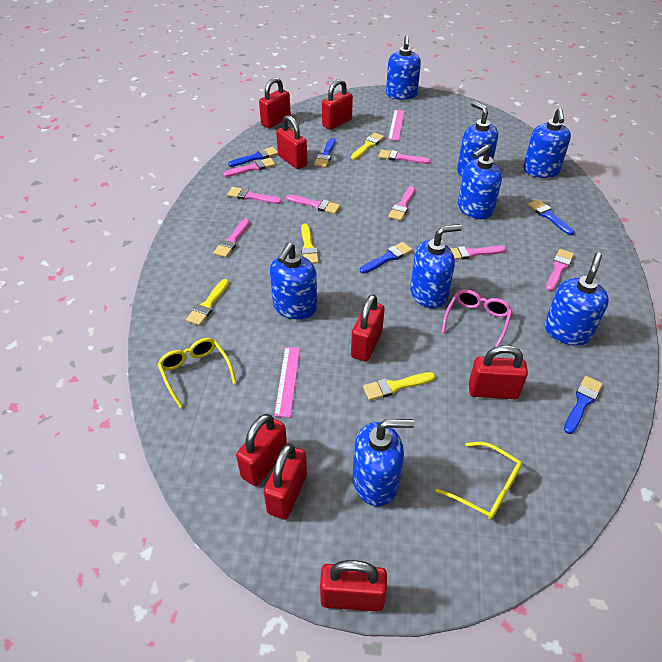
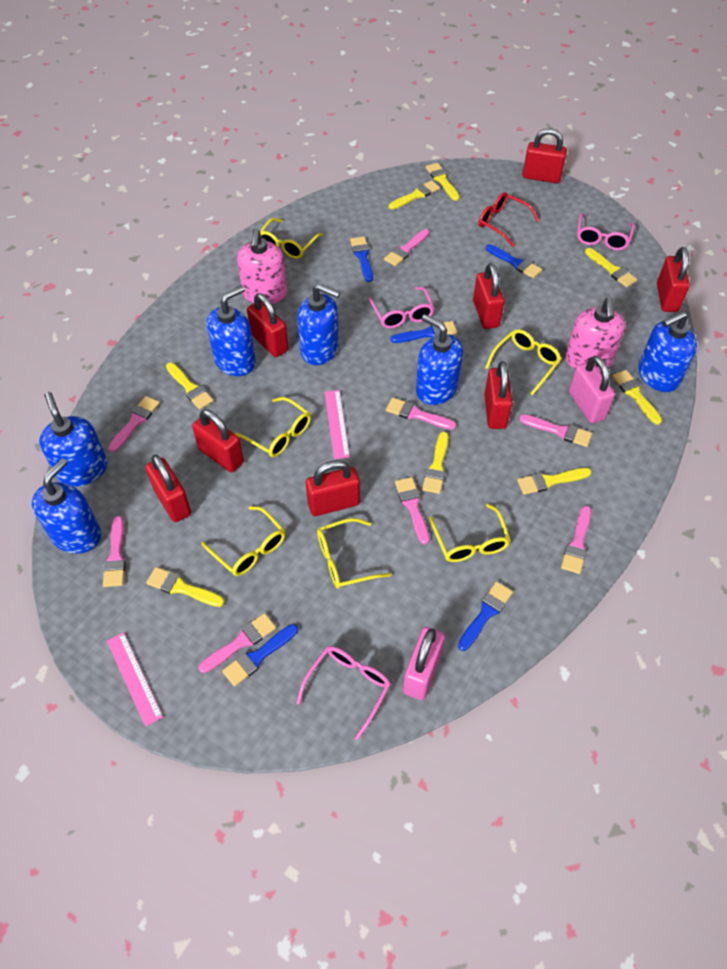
blue soap dispenser: [270,242,317,320] [353,419,414,506] [386,35,421,100] [410,224,462,309] [457,101,498,177] [458,145,502,219] [523,108,571,178] [544,253,609,346] = 8 -> [32,458,101,554] [39,392,108,487] [207,285,256,376] [297,284,340,365] [416,314,463,405] [638,311,697,392] = 6
pink glasses: [442,289,512,347] = 1 -> [296,646,391,740] [368,287,435,329] [577,213,635,250] = 3
pink padlock: none = 0 -> [403,627,445,700] [569,356,615,423] = 2
pink soap dispenser: none = 0 -> [237,229,287,304] [565,297,625,372] = 2
red glasses: none = 0 -> [478,192,540,247] = 1
yellow brush: [186,279,229,326] [301,223,319,264] [351,133,384,160] [363,372,435,400] = 4 -> [146,567,225,607] [166,362,213,410] [389,180,440,210] [422,432,449,494] [426,163,460,201] [517,468,592,495] [585,248,638,287] [612,370,662,425] = 8
yellow glasses: [157,338,236,408] [436,442,522,520] = 2 -> [201,506,285,576] [235,397,311,457] [260,218,323,259] [317,518,392,589] [429,504,511,562] [485,329,561,395] = 6

